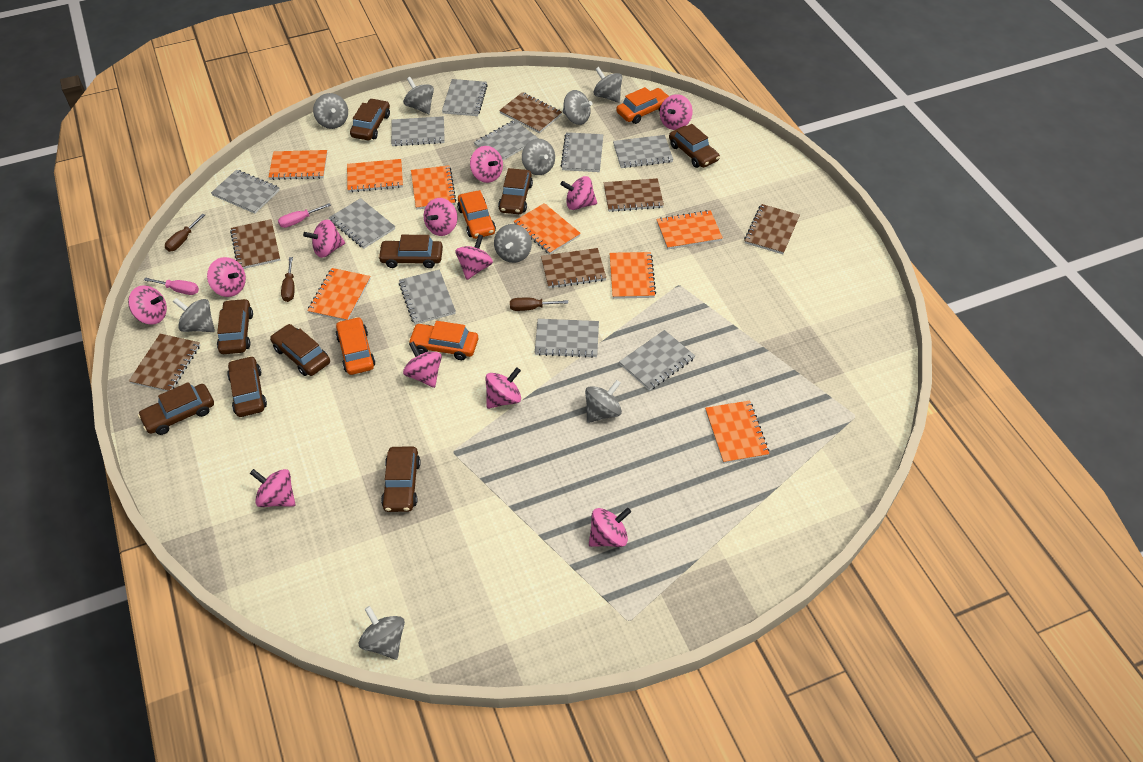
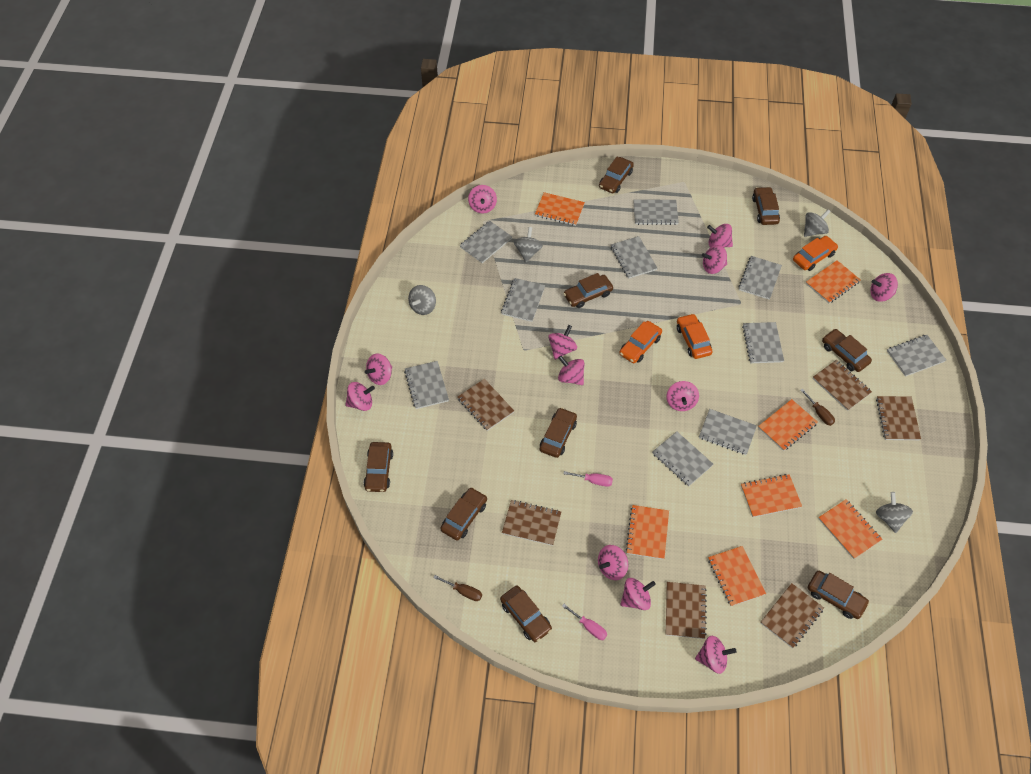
brown screwdriver: [165,214,205,252] [281,257,295,302] [510,298,568,311] = 3 -> [433,575,482,601] [800,389,835,426] = 2
grey spinning top: [173,298,215,332] [313,93,348,129] [359,606,405,660] [403,77,434,114] [494,224,532,263] [522,139,555,175] [563,90,592,125] [585,380,622,423] [593,67,622,103] = 9 -> [408,285,436,315] [514,227,543,262] [804,209,831,237] [876,492,913,533] = 4
orange car: [336,317,375,375] [408,321,478,360] [457,190,496,239] [616,87,669,124] = 4 -> [619,321,662,363] [677,314,712,359] [793,236,838,271] = 3
orange notebook: [269,150,327,180] [307,268,371,321] [347,159,403,193] [411,165,456,210] [514,203,581,254] [610,252,656,299] [656,210,723,250] [705,400,769,464] = 8 -> [535,192,585,226] [626,505,669,560] [708,546,766,606] [741,474,802,517] [758,399,818,451] [806,260,860,303] [818,499,882,559] = 7

